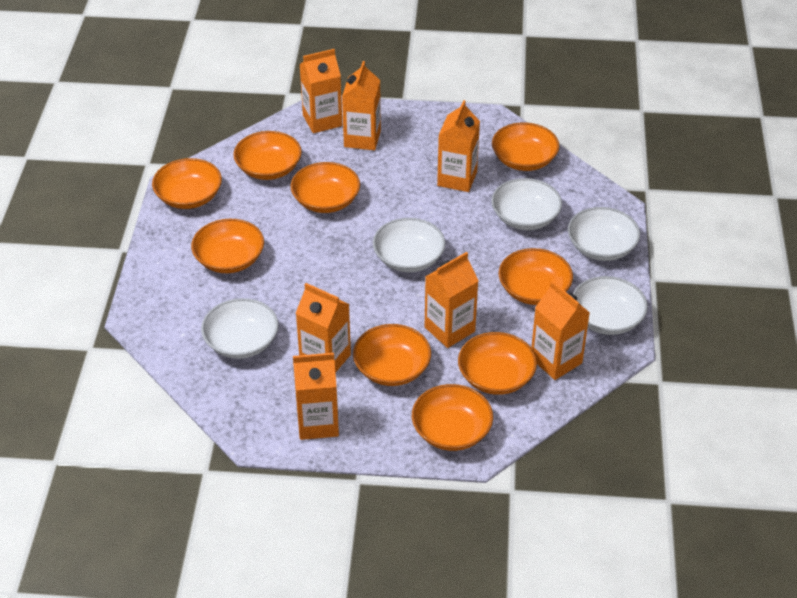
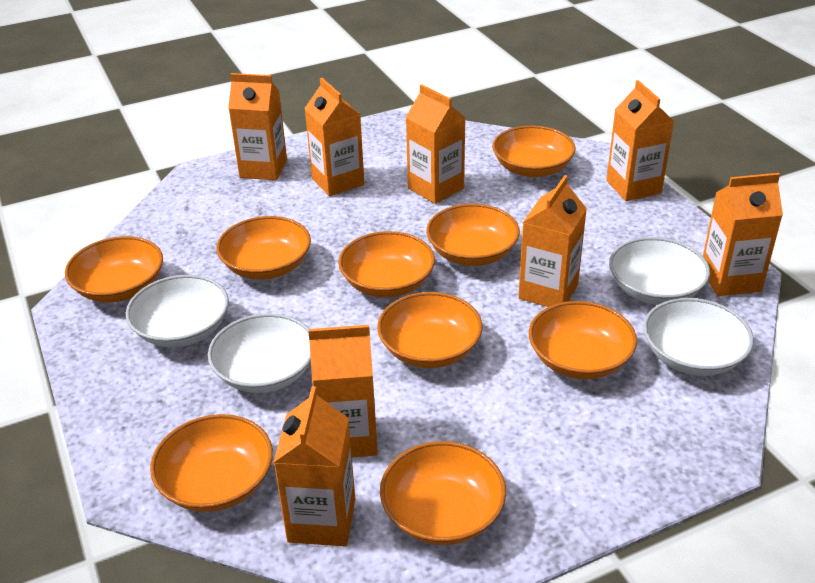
orange carton: [293,353,339,440] [296,283,351,373] [300,49,342,133] [342,61,381,150] [425,252,478,348] [437,100,480,192] [531,281,590,380] = 7 -> [228,73,287,180] [273,386,355,546] [304,78,365,196] [308,325,378,457] [405,84,466,204] [518,175,587,307] [606,80,674,201] [703,173,783,296] = 8
white bowl: [201,298,279,359] [373,218,445,272] [491,178,562,230] [568,207,640,261] [573,276,648,335] = 5 -> [126,275,229,347] [208,313,311,393] [609,237,710,305] [643,298,754,376] = 4

